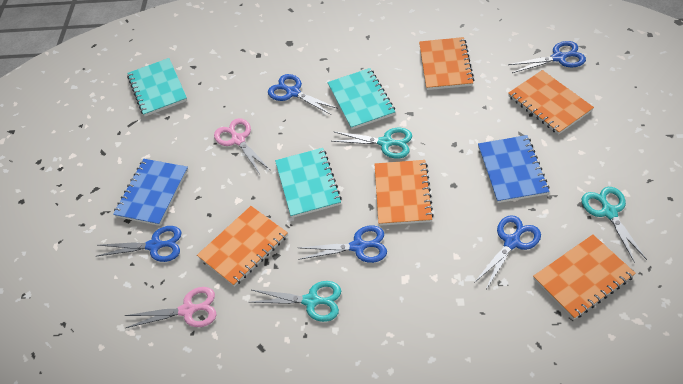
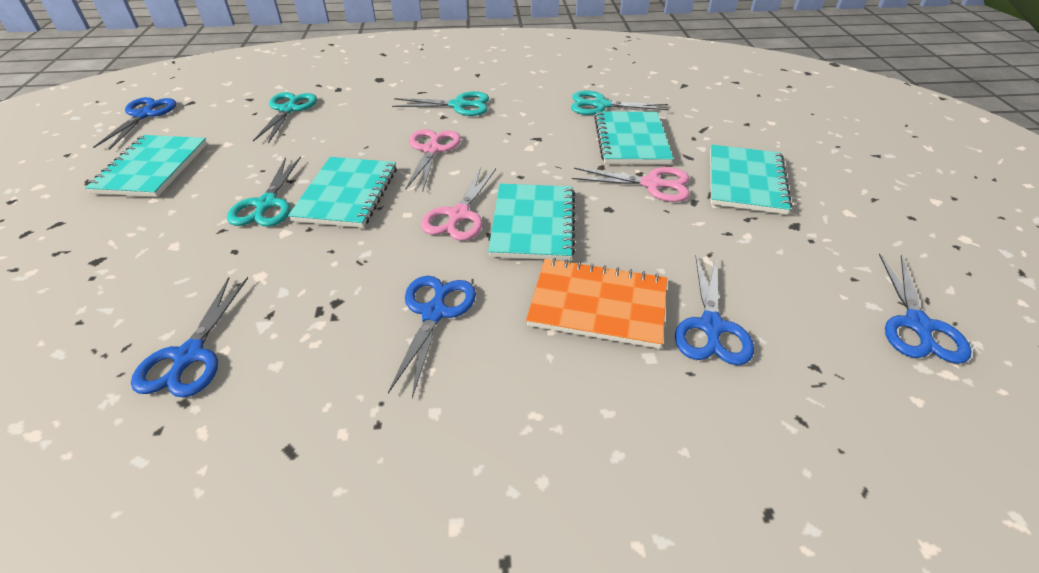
blue notebook: [113,159,188,226] [478,135,550,203] = 2 -> none = 0
orange notebook: [197,206,288,287] [375,160,434,226] [419,37,474,90] [508,70,594,135] [533,234,636,320] = 5 -> [526,258,667,349] = 1
pink scissors: [125,287,216,328] [214,118,270,174] = 2 -> [406,129,461,190] [421,167,496,241] [572,167,690,202] = 3
turquoise notebook: [127,58,187,117] [275,148,342,218] [328,68,396,130] = 3 -> [85,135,207,197] [288,157,397,228] [488,184,575,261] [594,111,673,164] [710,145,792,214] = 5
turquoise scissors: [250,281,341,322] [332,128,412,159] [582,187,647,263] = 3 -> [227,156,301,227] [253,92,317,144] [392,91,489,116] [571,91,669,115] = 4

